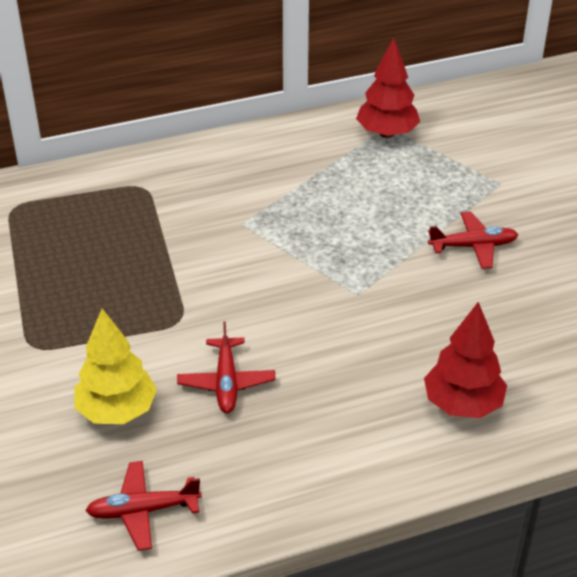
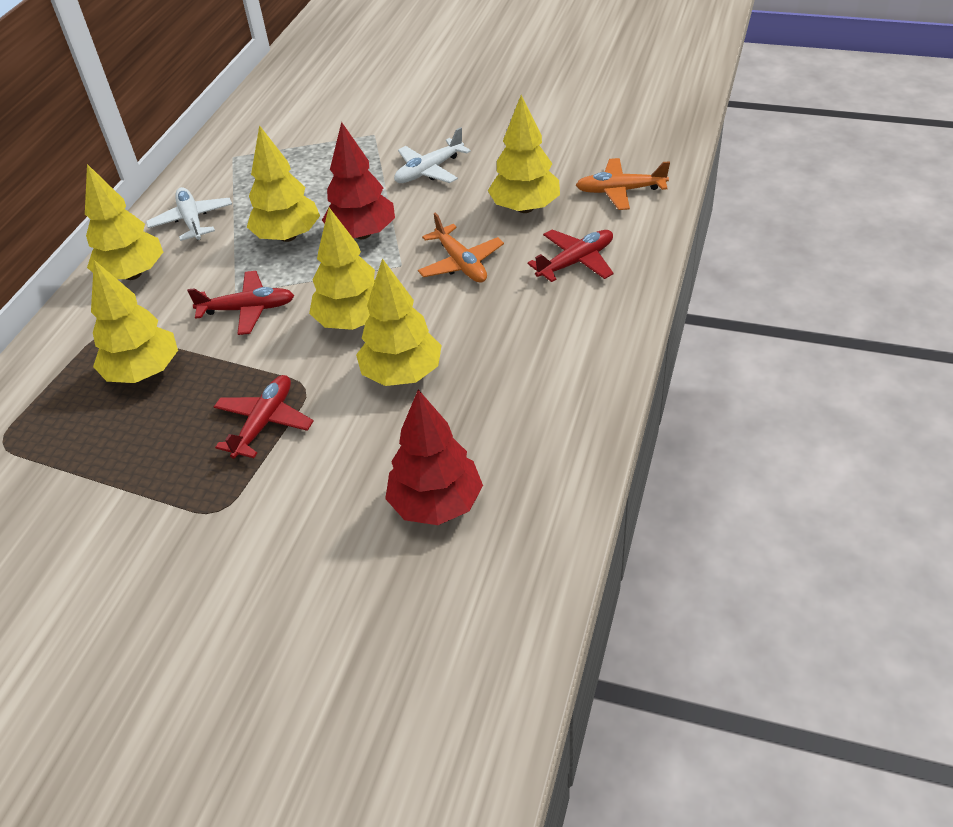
orange plane: none = 0 -> [418,212,504,283] [576,158,670,210] = 2
white plane: none = 0 -> [146,187,232,241] [394,127,471,183] = 2
yellow tree: [74,309,157,424] = 1 -> [85,164,163,280] [91,260,178,383] [247,125,320,242] [309,208,375,330] [356,258,442,386] [488,95,560,213] = 6

